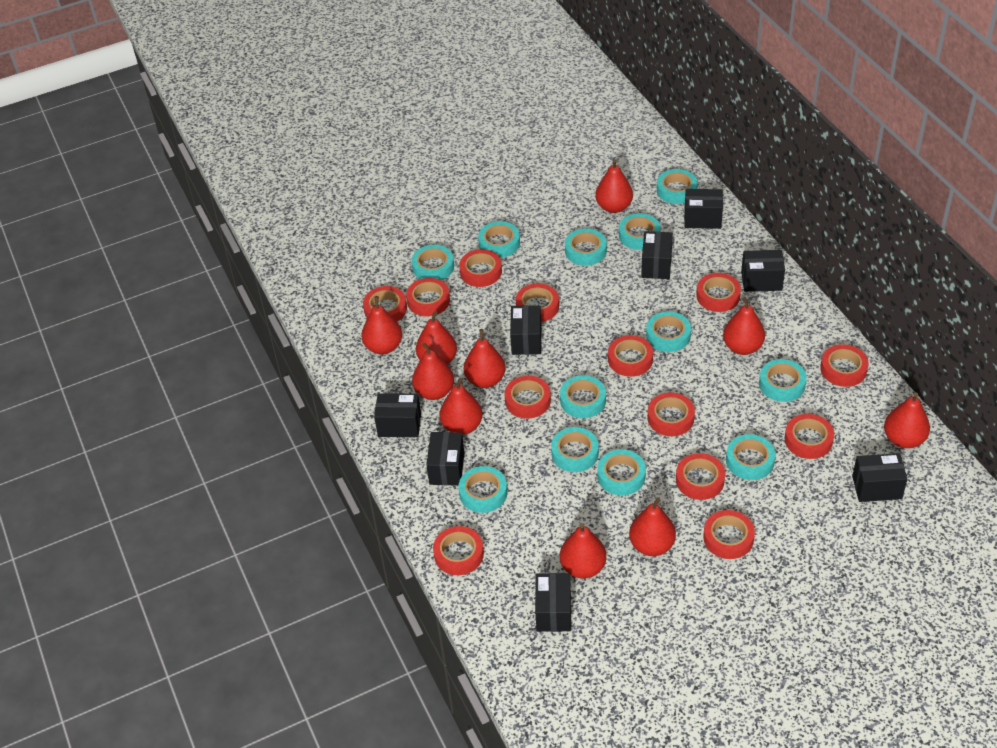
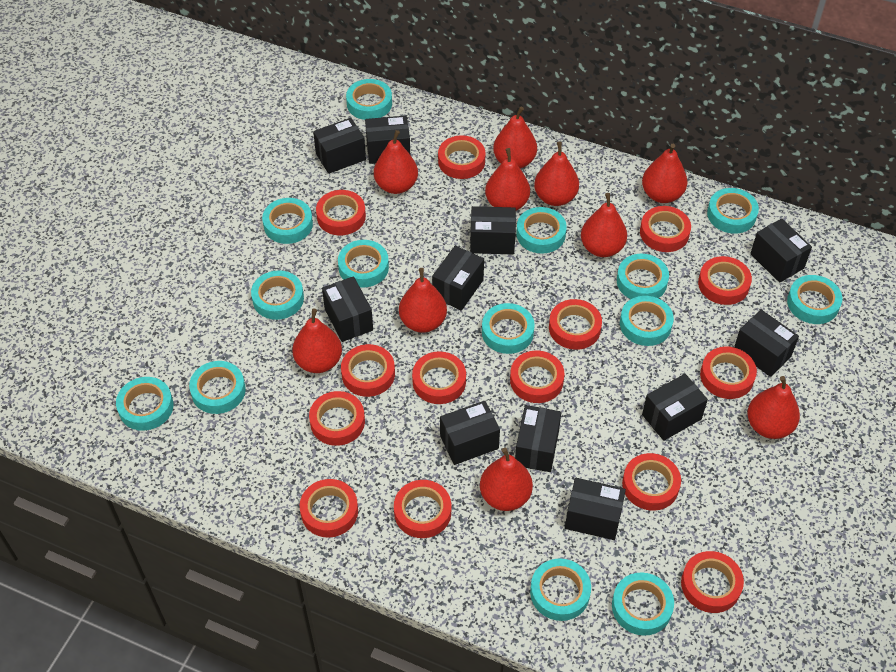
black box: [374,393,421,437] [426,432,464,486] [510,305,541,355] [535,573,571,632] [641,231,673,279] [684,189,723,229] [741,250,785,292] [852,453,907,502] = 8 -> [313,118,366,174] [322,276,373,342] [365,116,410,164] [432,246,484,311] [440,401,500,465] [470,206,516,254] [515,405,562,472] [565,478,626,540] [642,374,708,441] [734,310,799,377] [750,219,812,283] = 11
red tape: [363,286,407,321] [406,278,450,316] [433,526,484,575] [459,249,502,287] [505,376,551,418] [516,283,559,322] [608,335,653,377] [648,392,695,436] [676,453,725,500] [696,273,741,312] [703,510,755,559] [785,414,834,459] [820,344,869,387] = 13 -> [300,479,358,538] [309,391,365,446] [316,190,366,235] [341,344,395,397] [394,480,451,538] [412,351,466,404] [438,135,486,179] [510,351,564,403] [549,299,602,350] [622,453,681,511] [640,206,691,252] [681,551,744,613] [698,256,752,305] [700,347,757,399] = 14
turquoise tape: [411,245,454,280] [459,466,507,513] [478,221,520,258] [551,427,599,472] [560,375,606,418] [565,228,607,266] [597,449,646,496] [619,213,661,250] [646,312,691,352] [657,169,698,204] [726,434,775,480] [759,359,807,402] = 12 -> [116,377,173,431] [189,361,246,414] [251,270,304,320] [262,198,313,244] [338,240,389,288] [346,79,392,120] [482,303,535,354] [516,207,567,254] [530,558,591,621] [612,573,674,636] [617,254,669,299] [620,296,674,346] [707,188,759,234] [787,275,842,324] = 14

